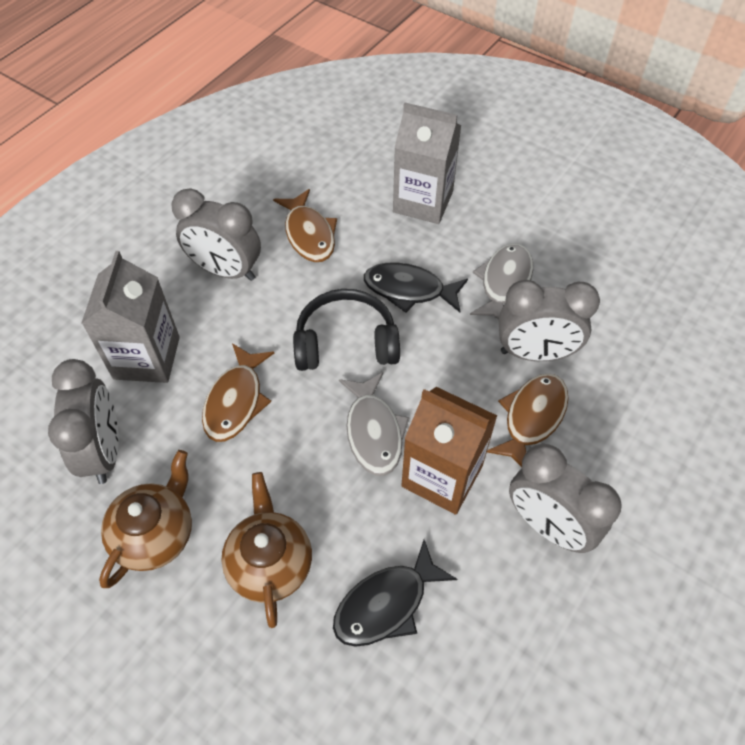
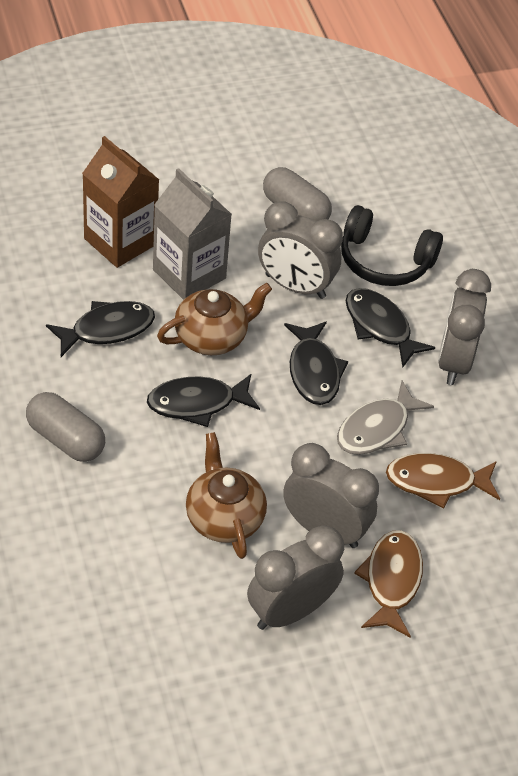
black fish: [333,540,457,647] [364,262,468,313] = 2 -> [46,301,155,357] [147,374,260,427] [284,321,348,405] [346,288,435,367] = 4
brown fish: [202,343,274,442] [273,189,337,262] [487,373,569,467] = 3 -> [354,530,423,637] [386,453,500,509] = 2
grey capsule: none = 0 -> [26,392,105,462] [263,167,332,221] = 2
grey carton: [81,251,180,383] [393,103,461,224] = 2 -> [153,168,232,300] = 1
grey fish: [339,372,410,476] [470,243,533,319] = 2 -> [337,381,434,455] = 1

